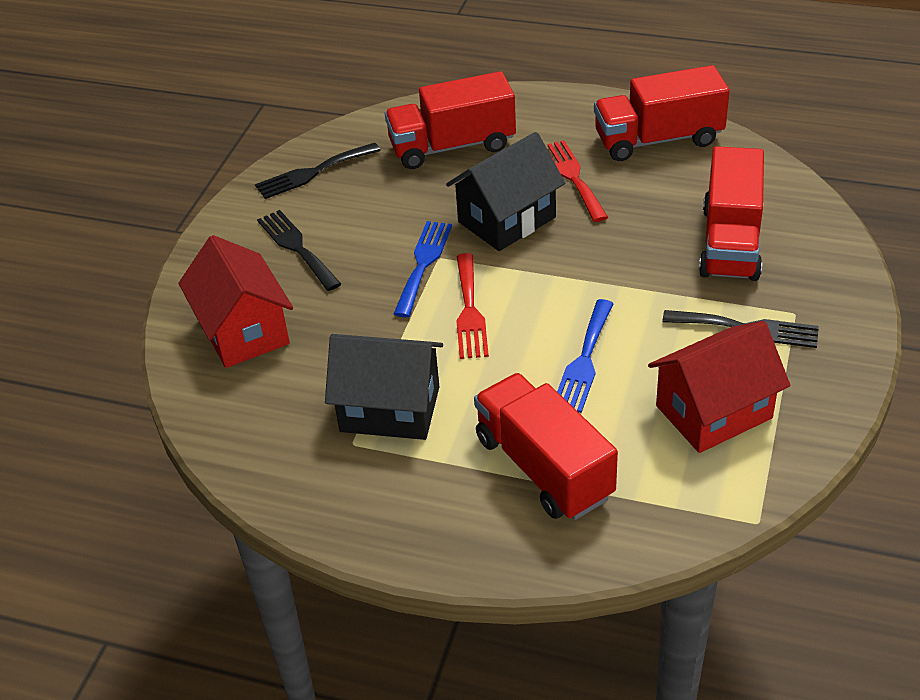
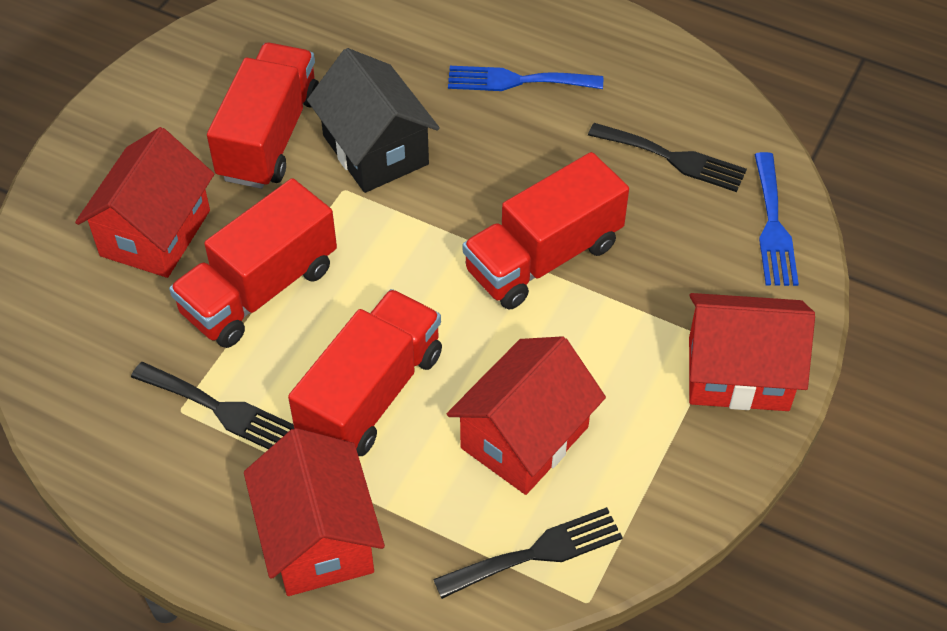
black house: [325,334,443,440] [446,132,565,251] = 2 -> [307,48,440,193] = 1
red fork: [456,253,489,359] [547,140,608,222] = 2 -> none = 0
red house: [178,235,293,368] [648,321,791,453] = 2 -> [75,127,214,278] [244,428,385,596] [447,336,606,495] [689,293,815,411] = 4

